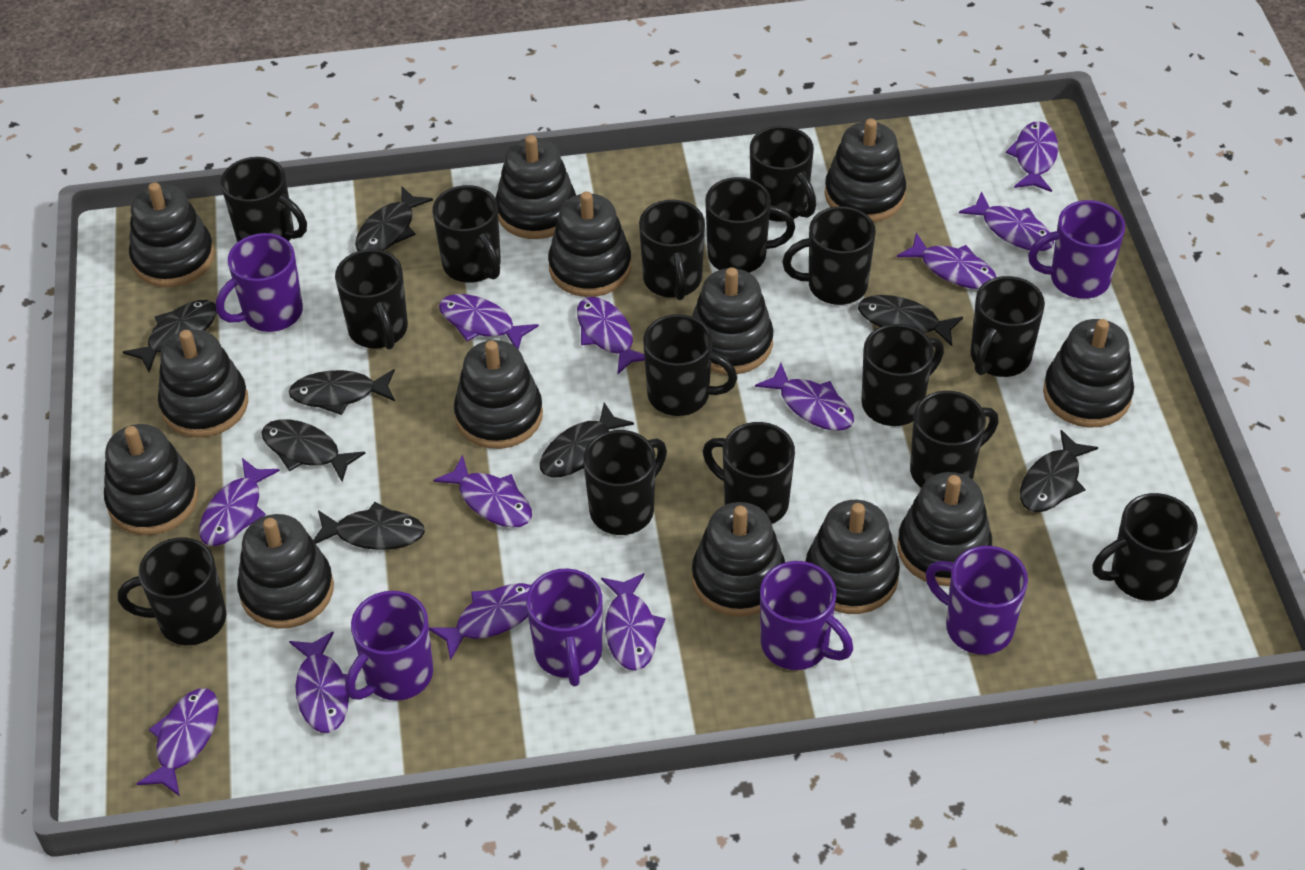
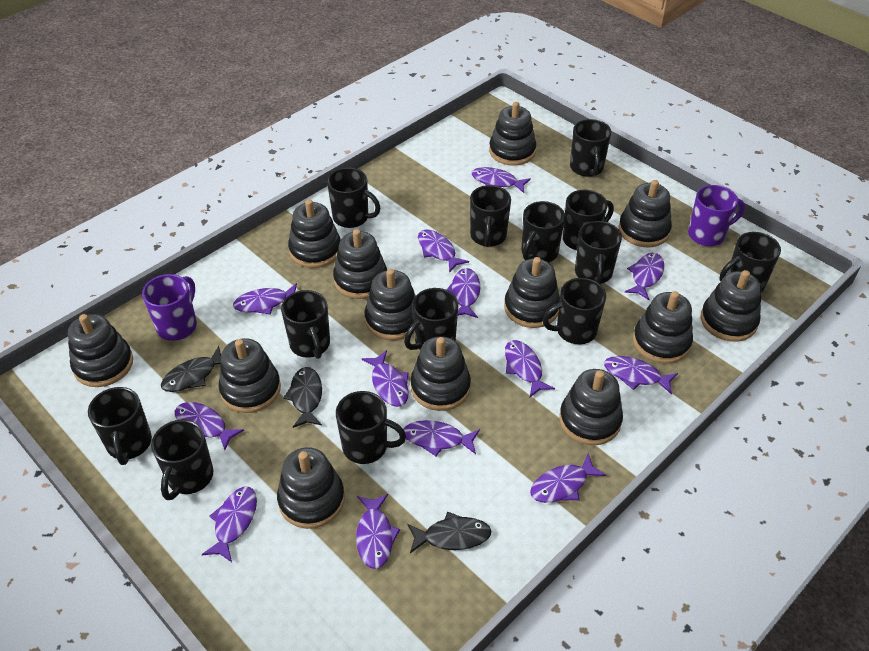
black fish: [123,300,217,372] [261,419,366,482] [289,369,395,415] [313,502,425,550] [355,187,433,251] [540,402,634,477] [858,295,963,346] [1020,430,1098,512] = 8 -> [161,346,221,392] [283,367,322,428] [408,511,492,553] = 3
black mug: [118,538,226,645] [221,157,307,242] [335,249,408,350] [432,185,501,283] [583,430,667,535] [639,200,705,300] [643,314,737,416] [703,422,795,524] [705,177,795,273] [750,126,816,222] [782,206,876,305] [861,324,944,426] [910,391,998,488] [971,276,1045,377] [1092,493,1198,601] = 15 -> [88,387,152,465] [151,420,214,500] [281,290,330,359] [327,168,380,228] [336,391,406,464] [404,288,458,350] [470,185,511,247] [522,201,565,263] [543,278,606,344] [563,190,614,250] [570,119,611,177] [575,221,622,284] [720,232,781,293] = 13
purple fish: [136,688,219,796] [199,458,280,546] [289,632,349,733] [429,583,531,660] [433,455,532,528] [439,294,539,350] [577,297,645,375] [601,573,666,671] [755,363,854,431] [897,233,996,289] [959,191,1054,251] [1006,121,1058,192] = 12 -> [175,402,244,450] [201,487,257,562] [233,283,297,315] [356,494,400,569] [362,350,409,407] [404,420,480,456] [418,230,469,273] [446,268,480,318] [471,167,531,193] [505,340,555,397] [530,453,606,503] [604,356,678,395] [625,253,664,300] = 13
purple mug: [216,233,303,332] [345,591,433,701] [526,569,602,686] [760,561,853,670] [926,546,1028,655] [1028,200,1125,299] = 6 -> [142,274,197,341] [688,185,745,246] = 2

